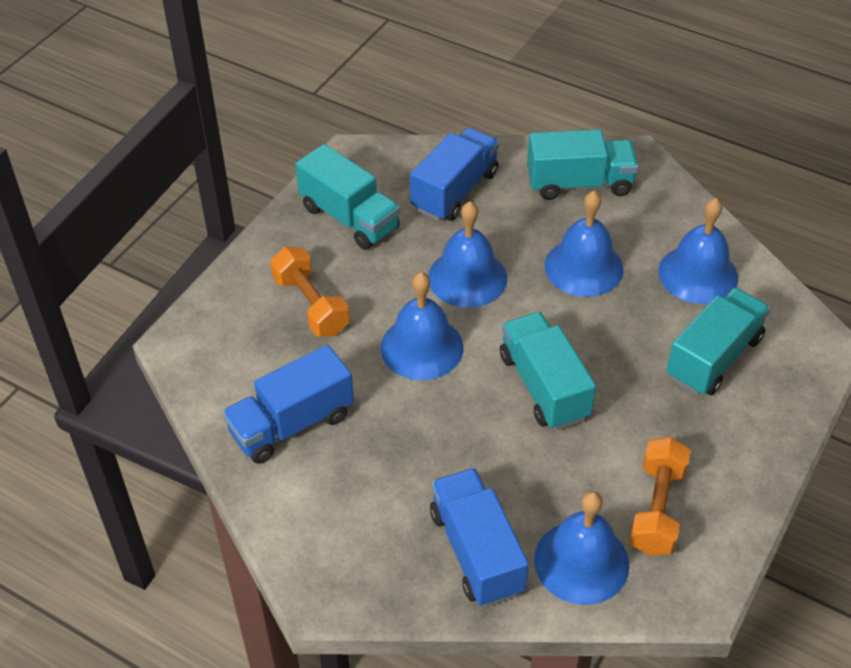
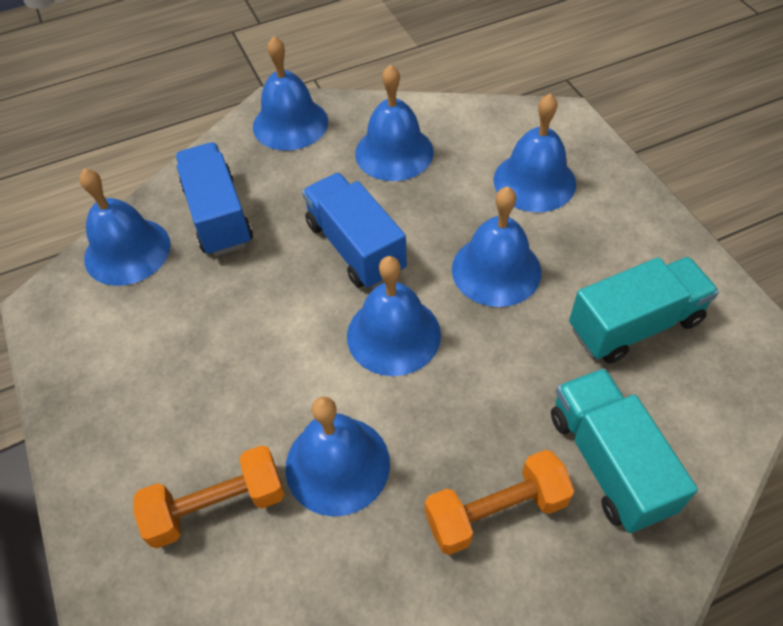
blue bell: [381,272,463,380] [428,201,507,308] [534,491,629,605] [545,191,623,297] [658,198,738,304] = 5 -> [79,169,171,286] [253,36,328,151] [285,396,390,516] [347,256,441,376] [355,64,434,181] [452,187,541,307] [493,94,576,212] = 7
blue truck: [223,345,354,464] [410,127,499,221] [430,468,529,607] = 3 -> [175,142,253,256] [302,173,407,289] = 2
turquoise truck: [295,144,400,250] [500,312,596,430] [527,129,639,200] [666,287,770,396] = 4 -> [551,368,698,533] [569,257,719,363] = 2

